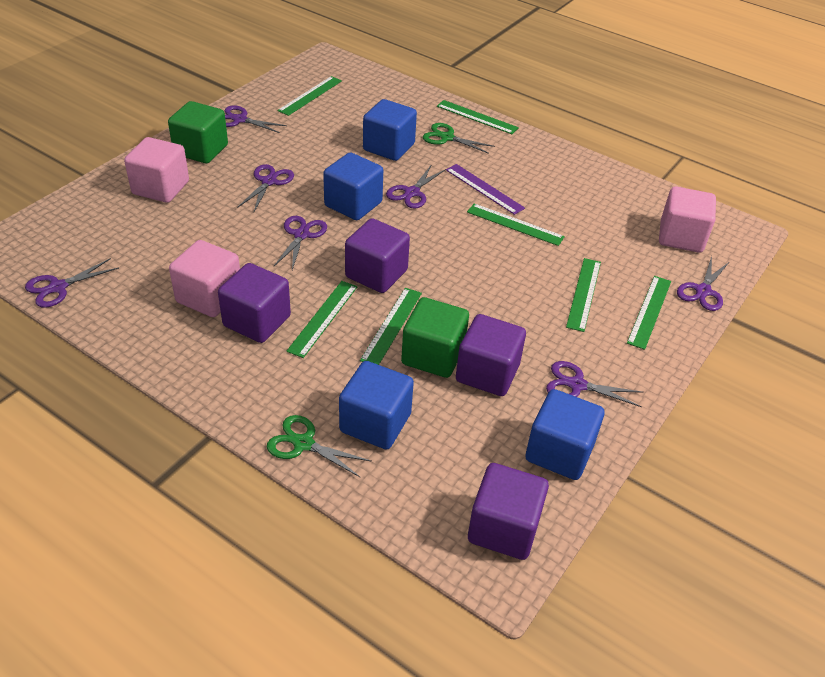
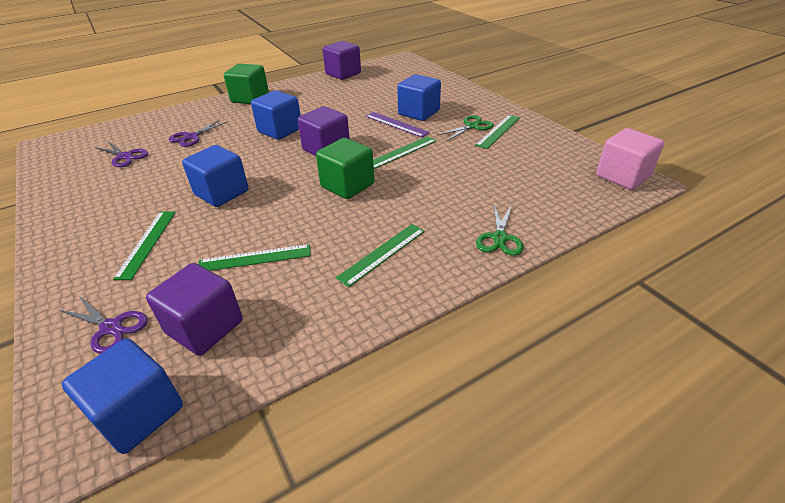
green ruler: [277,76,342,116] [286,281,358,358] [360,288,422,365] [437,100,519,134] [467,203,565,246] [566,258,601,332] [627,276,671,350] = 7 -> [113,211,176,280] [198,244,311,271] [336,224,425,287] [373,136,436,169] [475,115,520,149] = 5
pink cube: [124,137,189,203] [169,240,240,317] [659,187,716,253] = 3 -> [596,128,664,190] = 1
purple cube: [218,263,291,343] [345,218,410,293] [456,314,526,396] [468,463,549,560] = 4 -> [146,263,242,356] [297,106,350,156] [322,41,361,80] = 3
purple scissors: [25,258,119,308] [225,105,287,133] [237,164,294,212] [274,216,327,270] [386,164,446,209] [546,361,644,407] [677,256,729,311] = 7 -> [59,295,148,354] [95,142,148,167] [169,119,228,147] = 3

